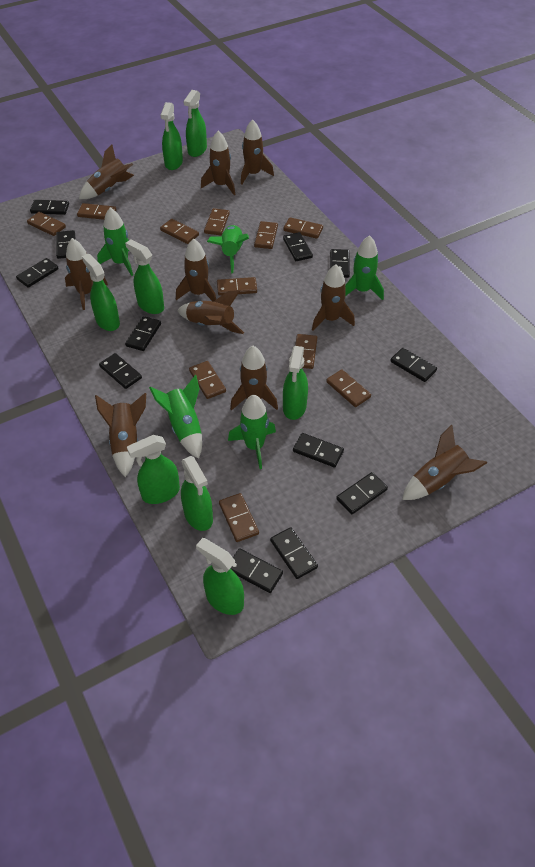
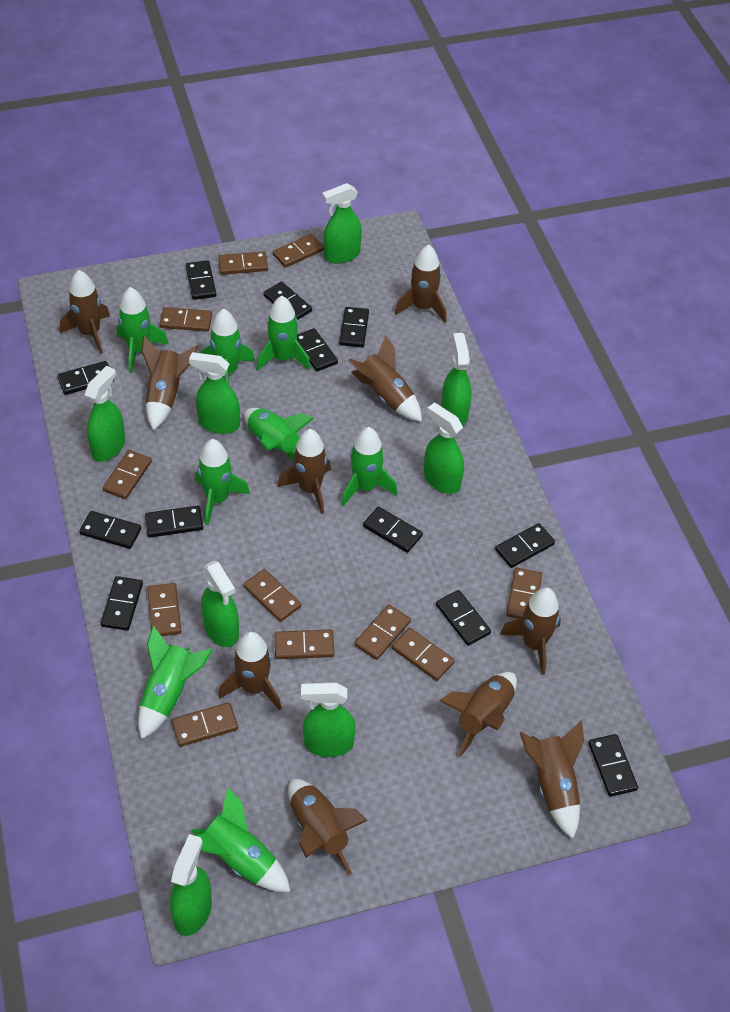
green rocket: [97,208,133,276] [149,375,202,459] [207,225,249,273] [228,395,276,469] [345,235,384,300] = 5 -> [117,287,169,373] [138,626,213,740] [186,787,291,892] [195,439,250,525] [201,309,255,385] [244,408,314,462] [256,296,311,371] [341,427,398,506] = 8

